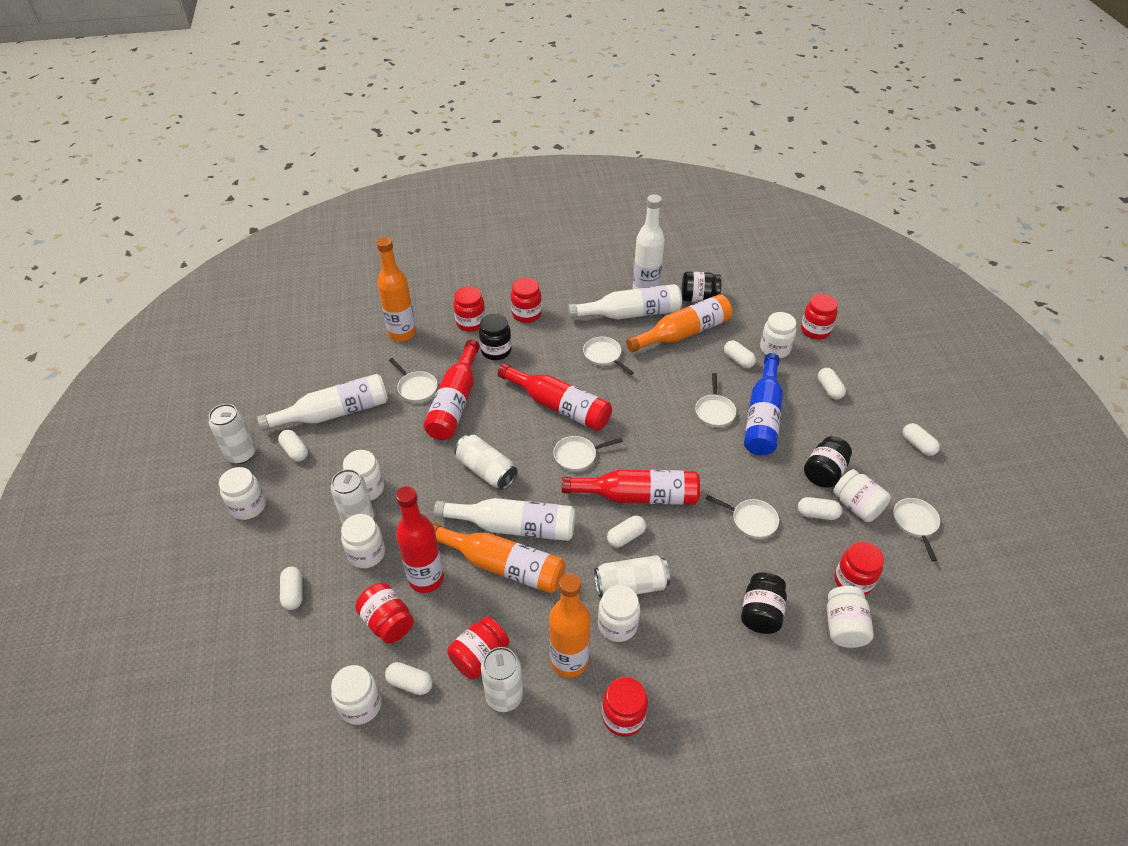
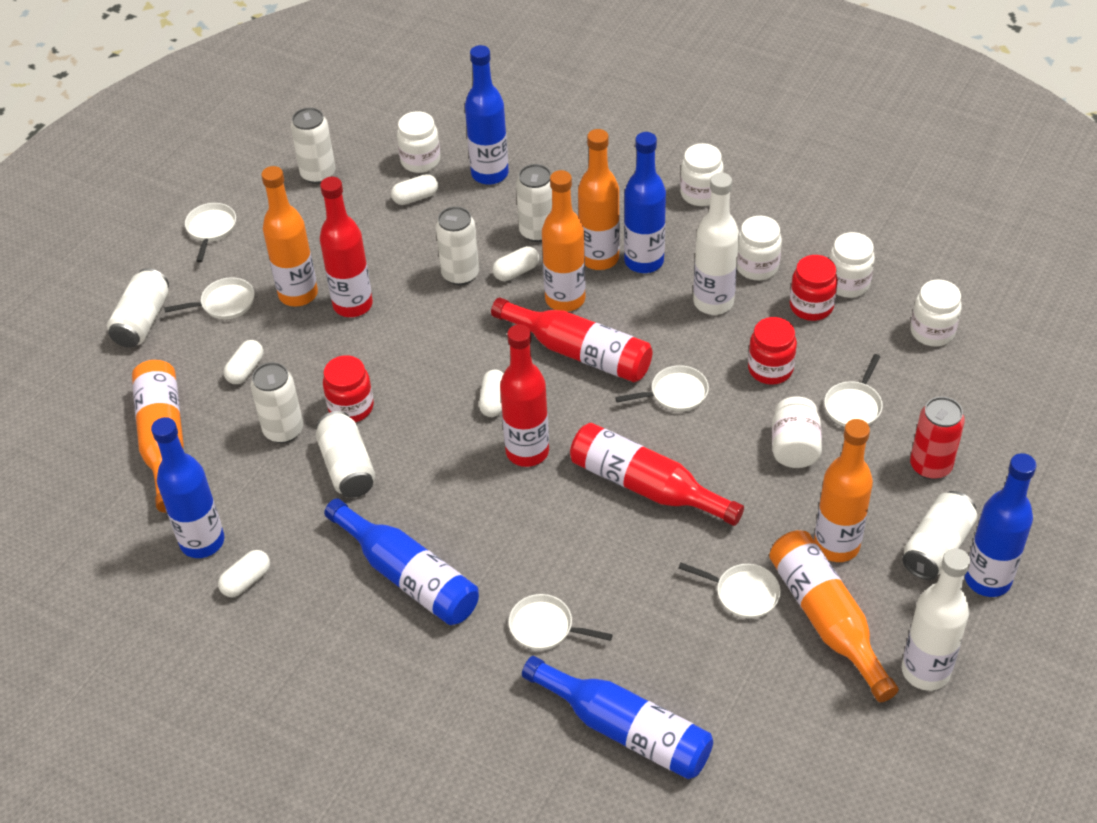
black jar: [479,314,512,360] [682,272,721,302] [741,572,787,634] [804,436,852,488] = 4 -> none = 0
blue bottle: [744,353,783,455] = 1 -> [151,417,224,558] [324,498,479,625] [465,45,509,185] [522,656,713,779] [624,132,666,273] [965,453,1037,597] = 6
orange bottle: [377,237,416,341] [432,523,566,594] [549,573,591,678] [626,294,732,352] = 4 -> [132,360,184,513] [261,166,318,307] [542,170,586,312] [578,129,620,270] [769,530,899,702] [814,419,873,562] = 6
red can: none = 0 -> [910,397,965,480] = 1
red jar: [355,583,414,644] [447,616,509,680] [453,286,485,332] [511,278,542,323] [602,677,648,737] [801,294,838,340] [835,541,884,595] = 7 -> [323,355,374,422] [748,317,797,385] [790,255,838,321] = 3
white bottle: [257,374,388,431] [434,498,575,541] [568,284,682,319] [633,194,665,289] = 4 -> [693,173,739,315] [902,548,970,691] = 2
white can: [209,404,256,464] [330,469,374,524] [454,435,518,490] [481,647,523,712] [594,555,670,597] = 5 -> [107,268,169,348] [250,362,303,443] [291,107,336,184] [316,411,376,498] [436,206,479,285] [516,164,552,242] [902,491,977,580] = 7
white capsule: [278,430,308,462] [280,567,303,610] [385,662,433,695] [607,516,646,548] [724,340,756,368] [798,497,842,520] [818,368,846,400] [903,423,940,456] = 8 -> [218,550,270,597] [224,340,264,384] [391,174,438,205] [479,369,504,417] [492,246,539,281] = 5
white jar: [219,467,266,520] [331,665,382,725] [341,514,385,568] [343,450,384,501] [598,585,640,642] [760,312,796,358] [827,586,874,648] [833,469,891,522] = 8 -> [397,111,440,173] [680,143,723,206] [737,216,782,280] [772,397,822,468] [829,232,875,298] [910,280,962,346] = 6

